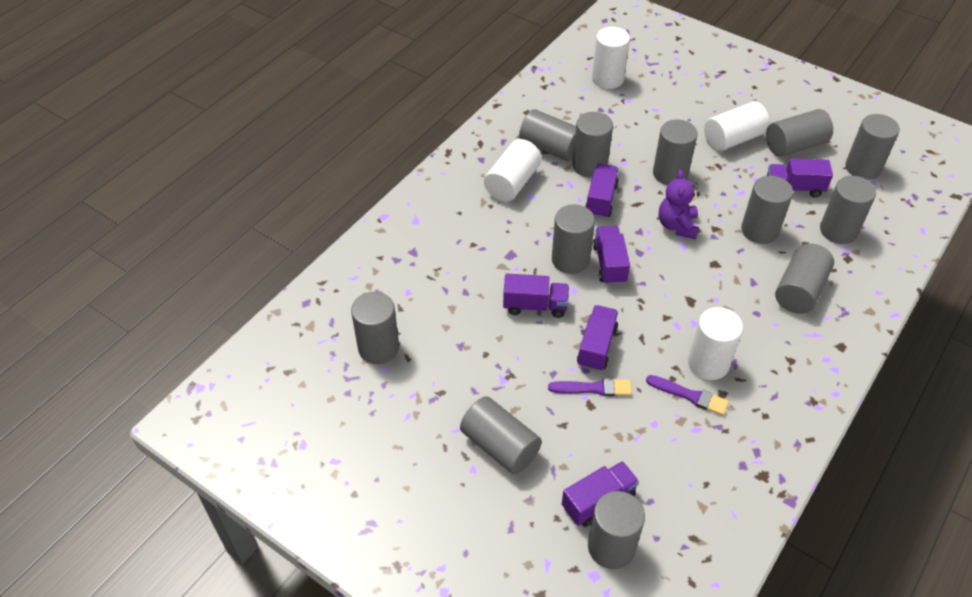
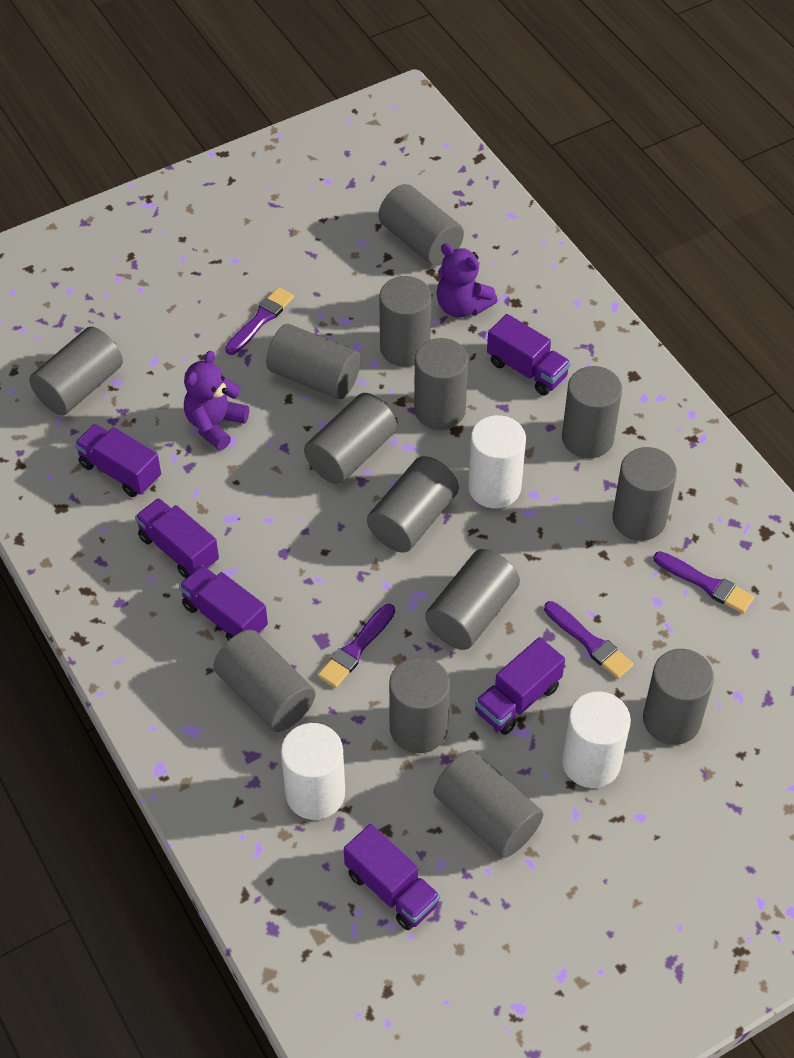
grey cylinder: [351,292,399,364] [460,396,542,474] [519,109,576,161] [552,204,595,274] [573,112,613,178] [588,491,645,569] [653,119,698,185] [741,176,793,244] [766,109,833,157] [775,243,834,314] [820,176,876,244] [845,114,900,180] = 12 -> [29,327,123,415] [213,630,315,732] [266,324,361,399] [304,393,397,484] [367,456,459,552] [378,184,464,266] [379,276,432,367] [389,657,450,753] [414,338,468,430] [425,549,520,650] [434,750,543,858] [562,366,622,458] [612,447,677,541] [643,649,714,745] = 14
purple brush: [548,378,632,396] [646,375,729,416] = 2 -> [225,287,294,355] [318,604,395,688] [544,601,634,679] [653,551,754,614] = 4
purple teddy bear: [659,170,700,240] = 1 -> [184,351,249,450] [436,243,498,318] = 2
white cylinder: [484,139,542,202] [592,27,630,89] [688,307,743,380] [704,101,770,151] = 4 -> [281,723,345,820] [468,415,526,508] [562,691,631,788] = 3

